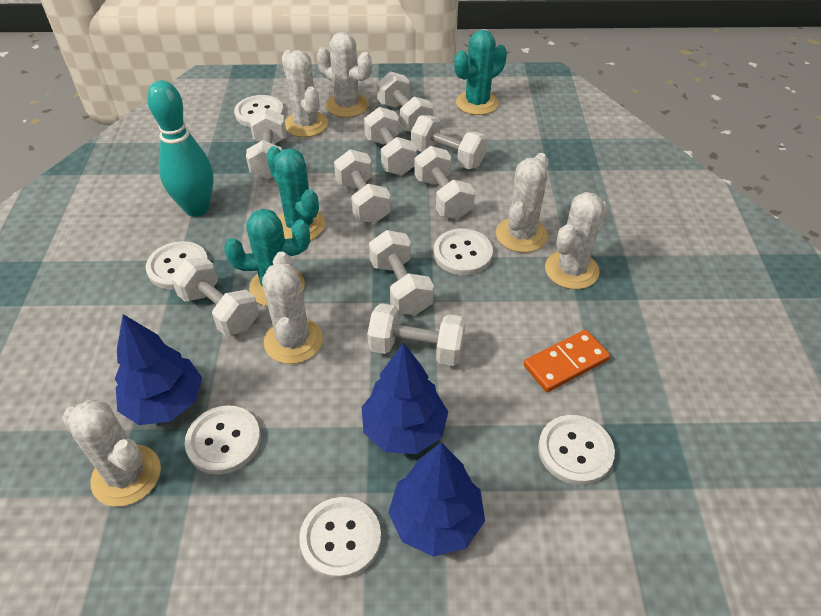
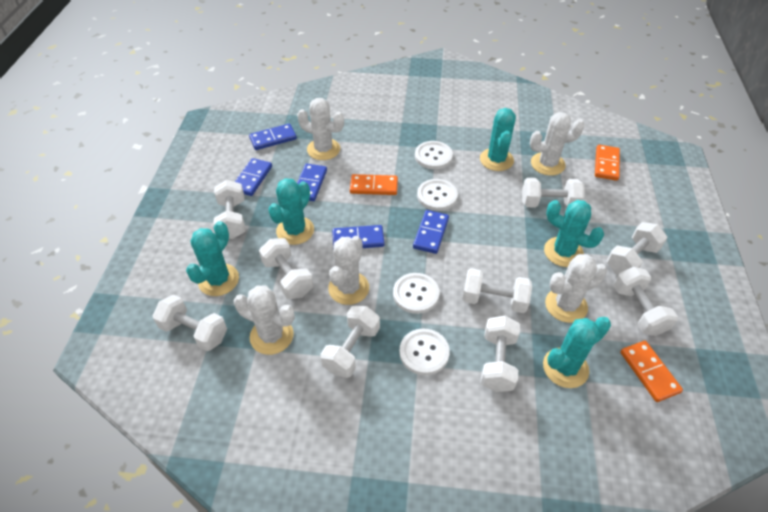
blue domino: none = 0 -> [235,158,272,196] [249,124,297,150] [297,164,327,201] [332,225,385,249] [413,210,449,254] = 5
blue tree: [115,314,202,425] [362,343,448,454] [388,442,485,557] = 3 -> none = 0
orange domino: [524,330,610,392] = 1 -> [350,174,398,195] [595,145,620,181] [620,341,683,402] = 3
turquoise bowling pin: [147,80,214,217] = 1 -> none = 0
turquoise cactus: [224,209,310,307] [266,146,325,240] [454,30,507,115] = 3 -> [186,221,239,296] [268,178,314,245] [480,108,516,171] [543,317,611,388] [544,200,604,267] = 5
white button: [146,241,208,289] [185,405,261,475] [234,95,284,127] [299,497,381,579] [434,229,493,275] [538,415,615,485] = 6 -> [393,273,439,314] [399,328,450,375] [415,141,453,169] [417,179,458,211] = 4
white cactus: [62,400,161,507] [262,252,323,364] [282,50,328,137] [317,32,372,117] [496,153,549,253] [545,192,608,289] = 6 -> [234,285,295,355] [297,98,344,160] [328,236,369,305] [530,112,585,176] [545,254,607,323] = 5

